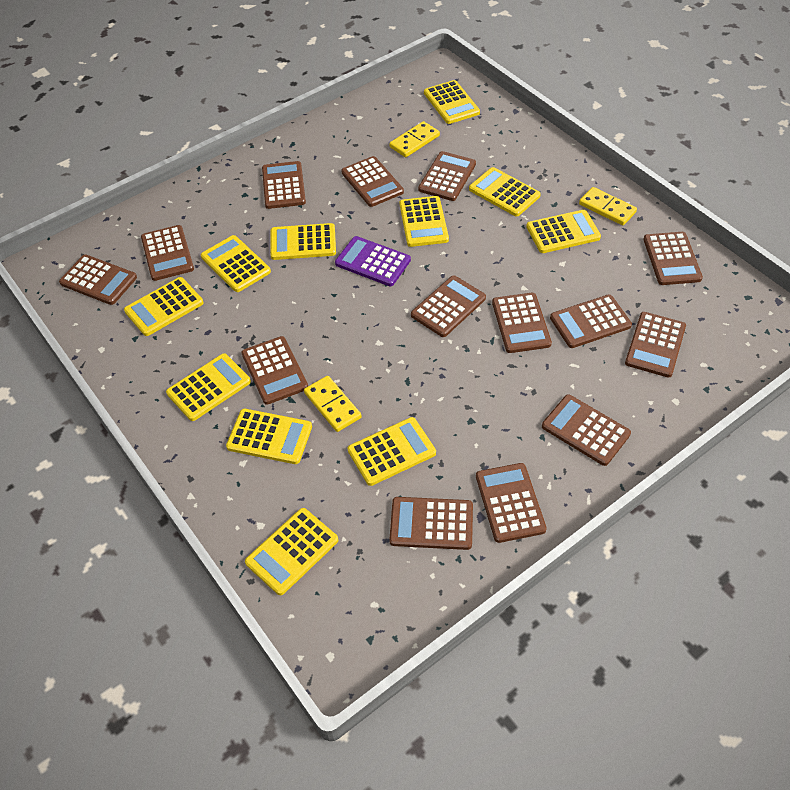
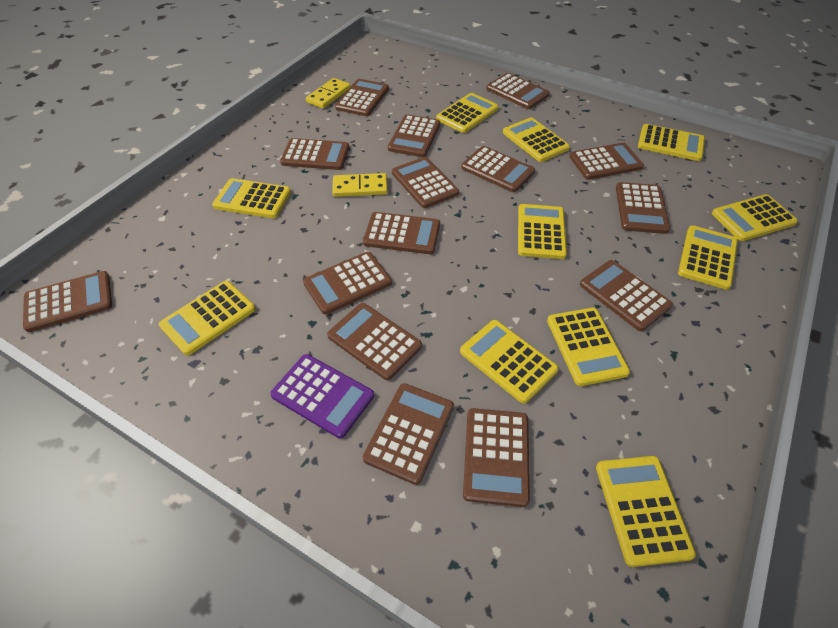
brown calculator: [59,255,137,305] [141,225,194,281] [241,336,308,405] [262,161,306,209] [341,156,404,207] [389,497,473,550] [411,275,486,337] [418,151,476,201] [476,463,547,543] [492,293,552,353] [542,394,631,466] [550,294,632,348] [625,312,686,378] [643,232,703,285] = 14 -> [23,271,112,332] [280,138,349,170] [303,252,392,315] [327,303,422,380] [335,79,389,116] [363,212,440,254] [363,383,454,485] [388,115,440,157] [392,157,459,208] [461,146,535,192] [463,408,530,507] [486,73,550,109] [570,143,644,180] [580,260,673,331] [616,182,670,234] = 15
yellow domino: [304,376,362,432] [389,121,440,157] [579,187,637,226] = 3 -> [306,78,351,109] [332,173,388,197] = 2

